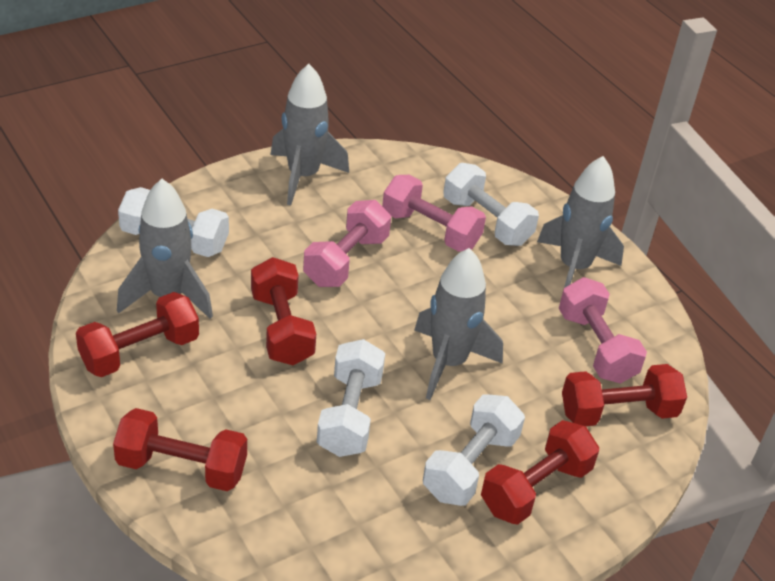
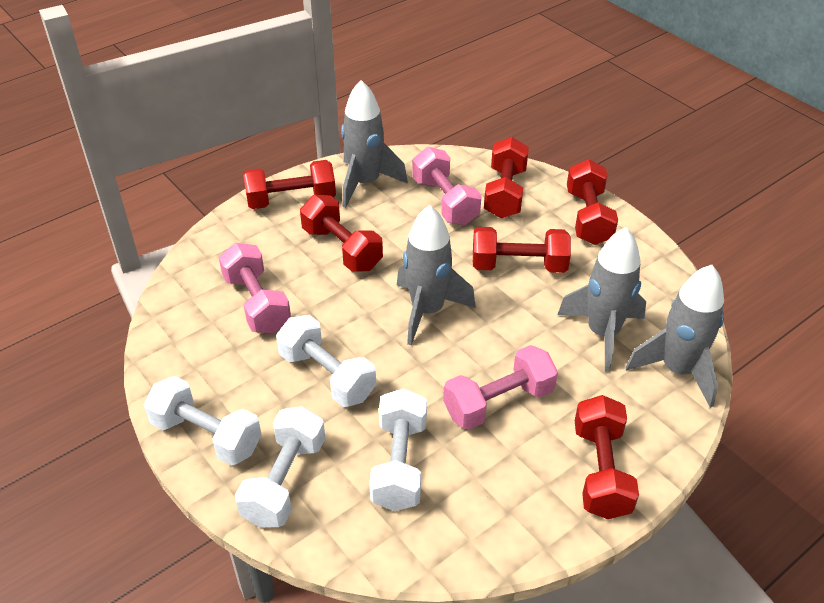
red dumbbell: [76,292,199,377] [113,408,247,491] [251,257,316,365] [481,420,599,525] [562,364,687,426] = 5 -> [243,160,336,209] [300,195,383,272] [473,227,571,273] [484,137,529,218] [567,159,618,245] [575,395,639,519] = 6

